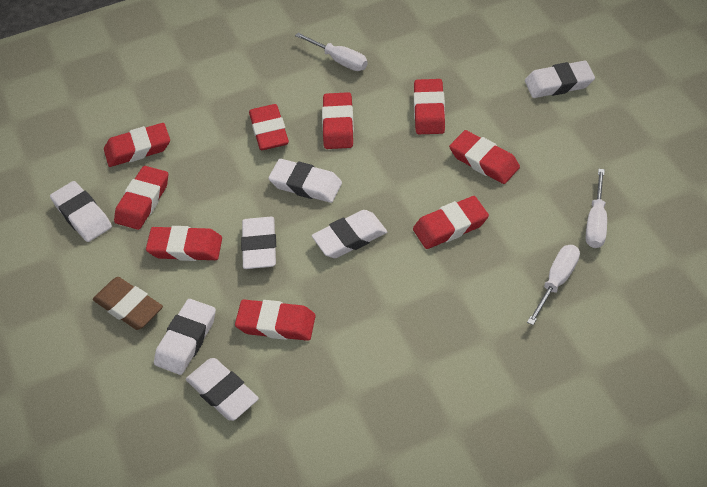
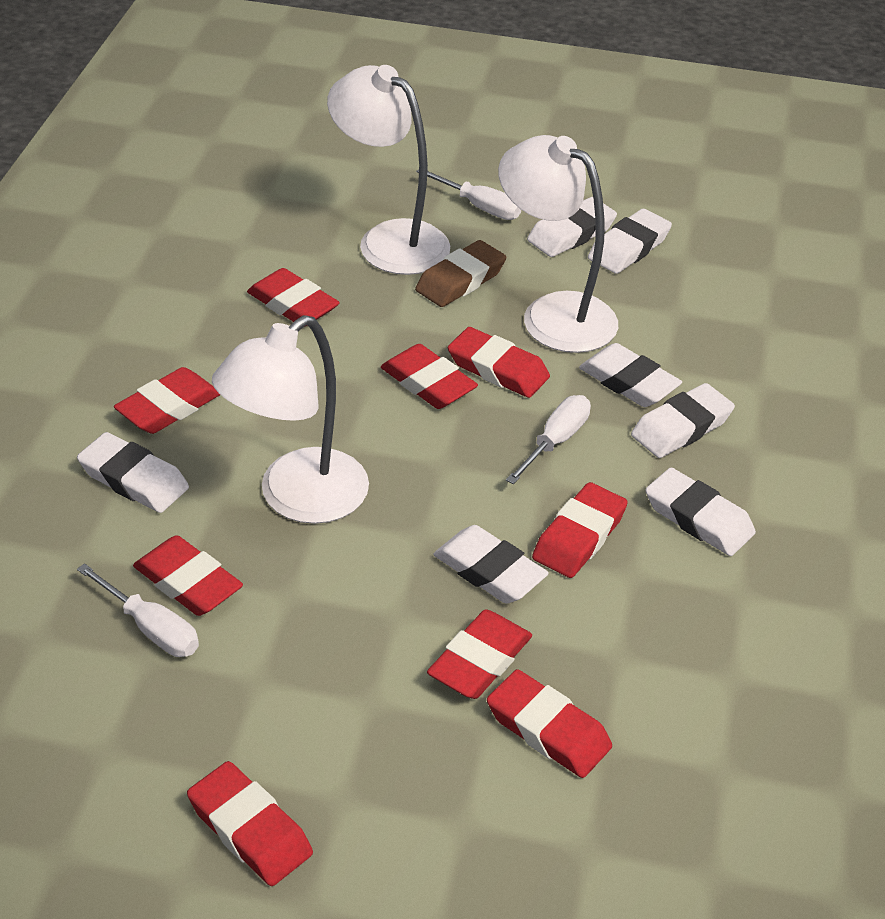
white lamp: none = 0 -> [212,315,369,524] [327,65,450,275] [498,135,618,353] = 3

